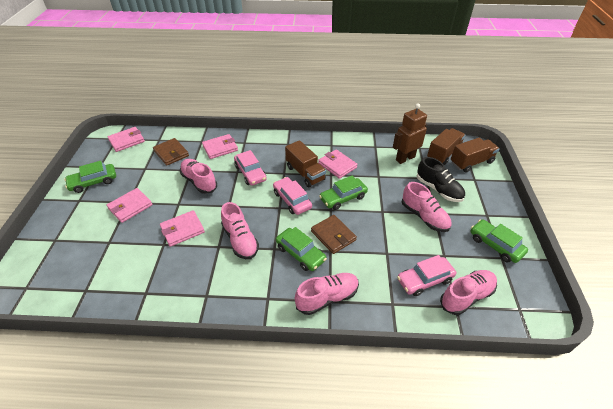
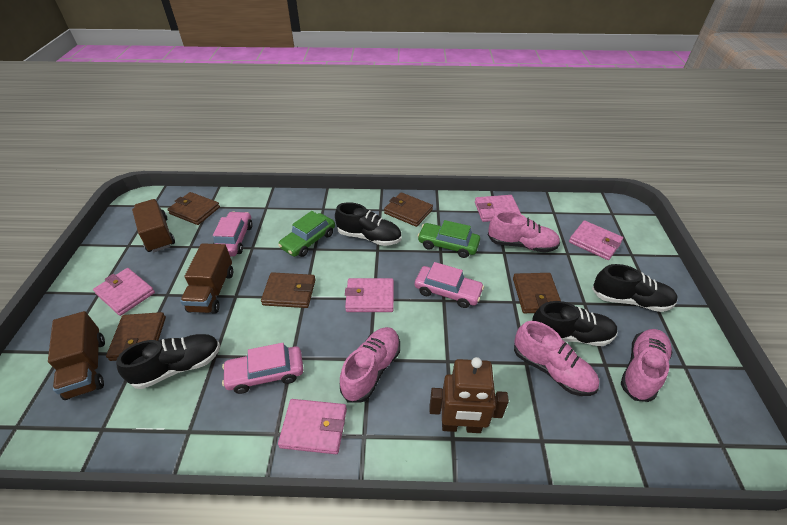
black shoe: [416,157,465,202] = 1 -> [116,334,220,389] [335,202,401,246] [532,301,618,346] [592,264,678,312] = 4
brown wallet: [153,138,189,166] [311,215,357,254] = 2 -> [106,312,166,361] [167,192,220,225] [261,272,316,308] [384,192,433,227] [513,273,561,313] = 5
green car: [64,161,116,193] [276,227,327,271] [319,176,368,210] [470,219,528,263] = 4 -> [278,211,335,257] [417,220,480,258] = 2
pink shoe: [180,159,217,194] [221,202,259,259] [295,273,359,315] [402,182,451,232] [440,270,497,315] = 5 -> [340,327,400,403] [488,211,560,253] [514,321,599,396] [621,329,672,402] = 4

